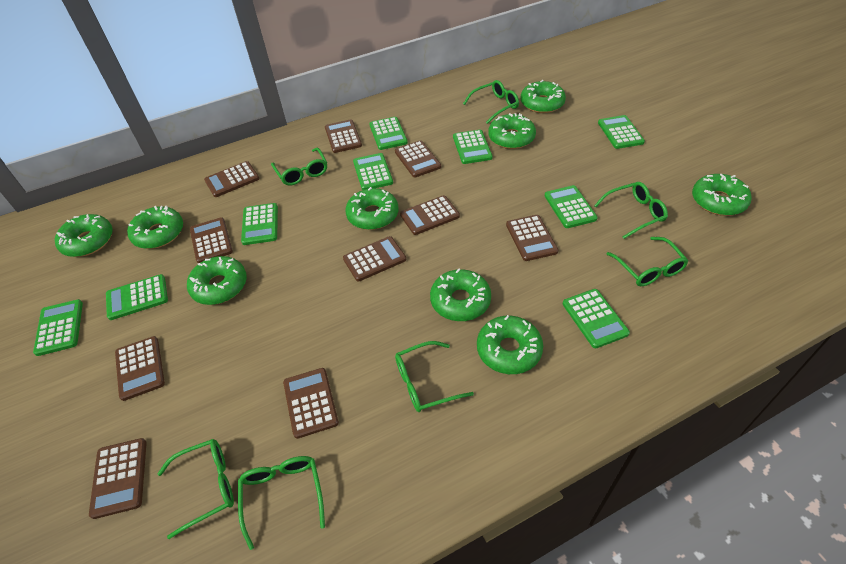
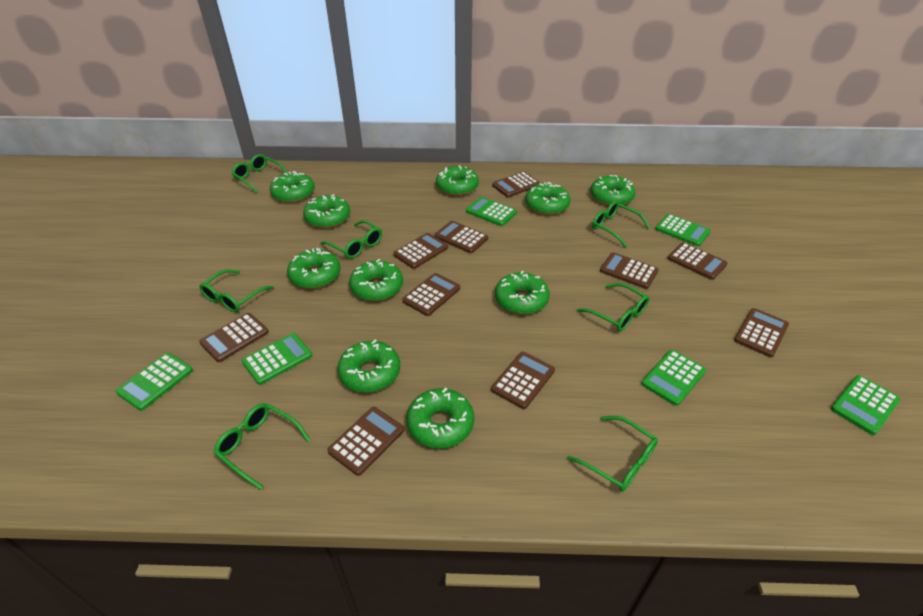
green calculator: [33,299,83,356] [106,274,168,320] [241,203,278,245] [353,153,393,190] [369,117,408,150] [453,130,493,164] [545,185,598,228] [563,289,630,348] [598,115,645,149] = 9 -> [116,353,193,411] [242,333,312,385] [466,197,517,226] [641,350,706,406] [655,214,711,246] [831,375,900,435] = 6
green donut: [54,214,113,257] [127,206,183,249] [187,256,247,305] [345,187,398,230] [430,268,491,321] [477,315,543,374] [488,113,536,149] [521,80,566,113] [692,174,752,216] = 9 -> [270,171,315,203] [287,248,340,289] [303,194,350,228] [337,339,400,393] [349,259,403,301] [407,388,474,449] [436,165,479,196] [495,271,550,314] [525,182,570,215] [590,175,635,206] = 10

